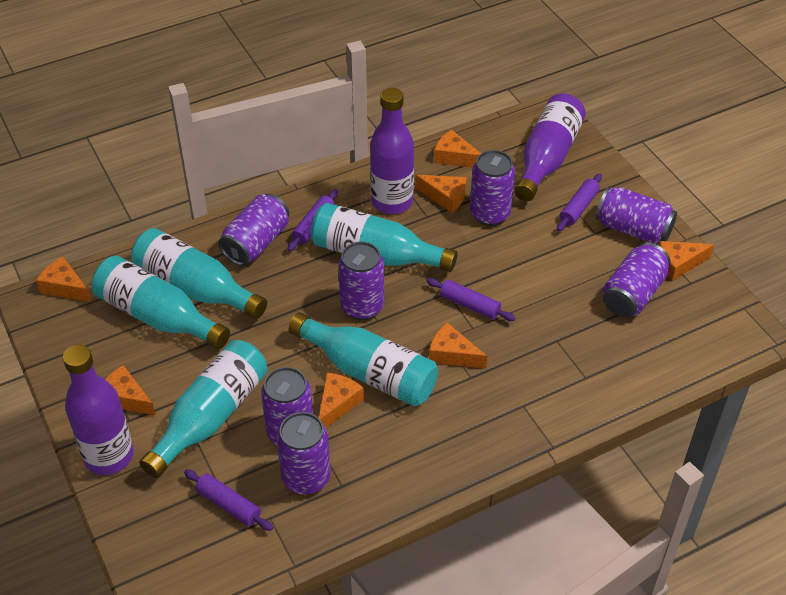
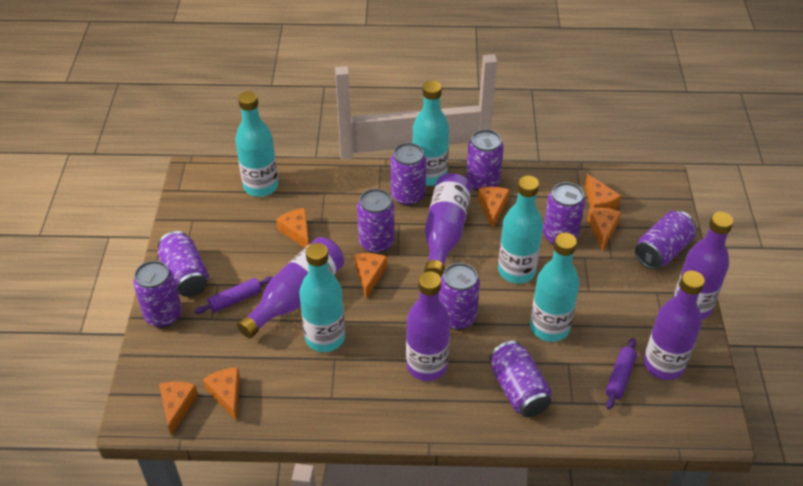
purple bottle: [63,345,134,475] [370,88,414,214] [514,93,586,201] = 3 -> [237,237,344,338] [406,271,450,381] [424,173,472,278] [644,271,705,380] [674,212,733,320] = 5
purple can: [218,194,289,266] [261,367,313,445] [276,412,331,495] [338,242,384,320] [470,150,515,226] [596,187,677,244] [603,242,671,317] = 7 -> [133,261,182,328] [158,231,209,297] [357,189,395,253] [391,143,426,206] [439,263,480,330] [466,129,504,191] [489,341,552,417] [543,182,585,245] [635,211,696,270] = 9
purple rolling pin: [184,469,273,531] [288,189,338,251] [426,278,516,321] [557,173,602,231] = 4 -> [194,276,273,314] [605,338,637,410] = 2

